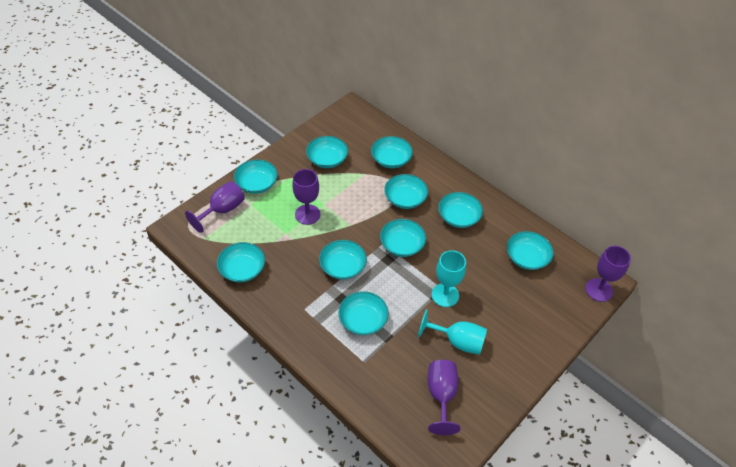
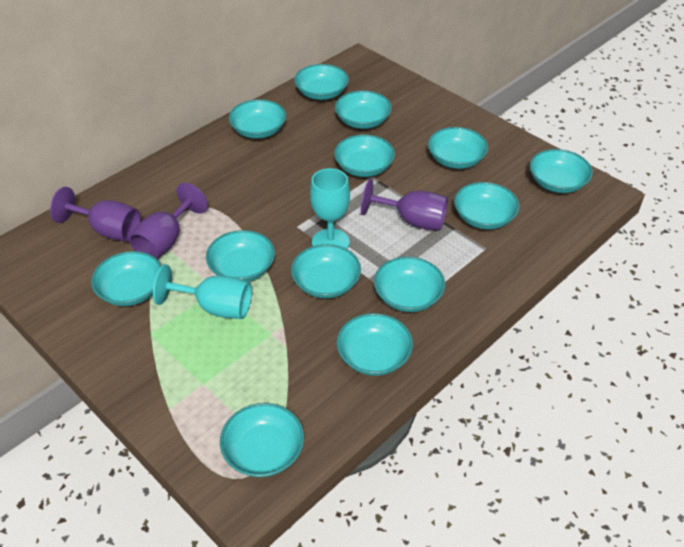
purple goblet: [185,181,245,233] [292,169,320,225] [428,360,460,435] [585,246,631,302] = 4 -> [50,187,141,242] [129,183,208,259] [361,179,448,231] = 3
turquoise bowl: [217,242,265,283] [234,159,278,194] [306,136,348,168] [319,240,367,280] [338,291,389,335] [371,136,413,168] [380,219,426,257] [384,174,428,209] [438,192,483,228] [507,231,554,270] = 10 -> [91,251,162,306] [206,230,275,282] [220,403,304,477] [229,99,286,139] [291,244,361,298] [294,64,349,100] [334,134,395,177] [335,90,392,129] [337,313,413,376] [374,257,445,312] [428,127,488,169] [454,182,520,229] [530,149,593,193] = 13

